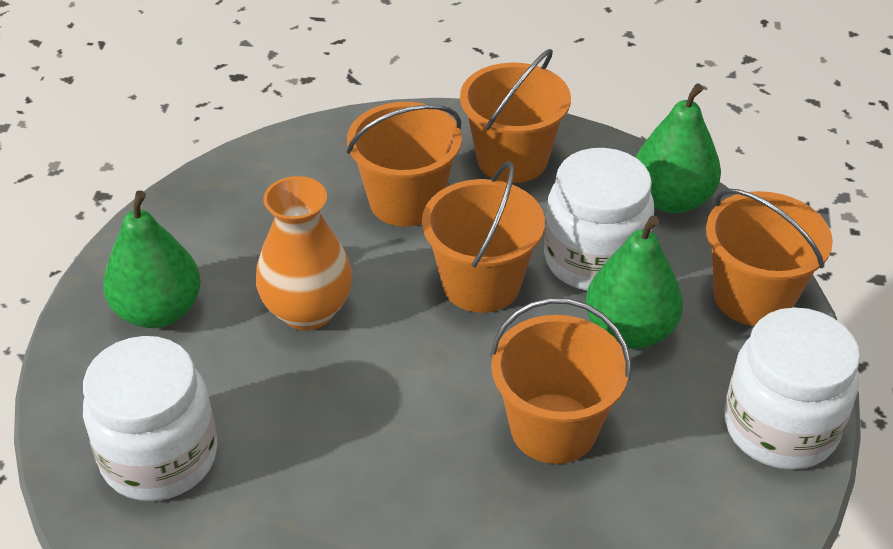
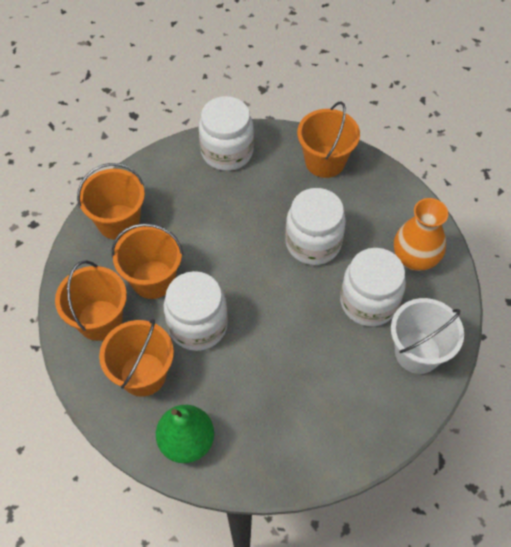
green pear: [103,190,201,328] [585,216,683,349] [635,83,721,213] = 3 -> [156,405,214,463] = 1
white bucket: none = 0 -> [391,298,464,374] = 1
white jar: [83,336,217,501] [544,148,654,291] [725,307,860,470] = 3 -> [164,271,228,351] [199,96,254,171] [285,188,346,265] [340,248,406,326] = 4

